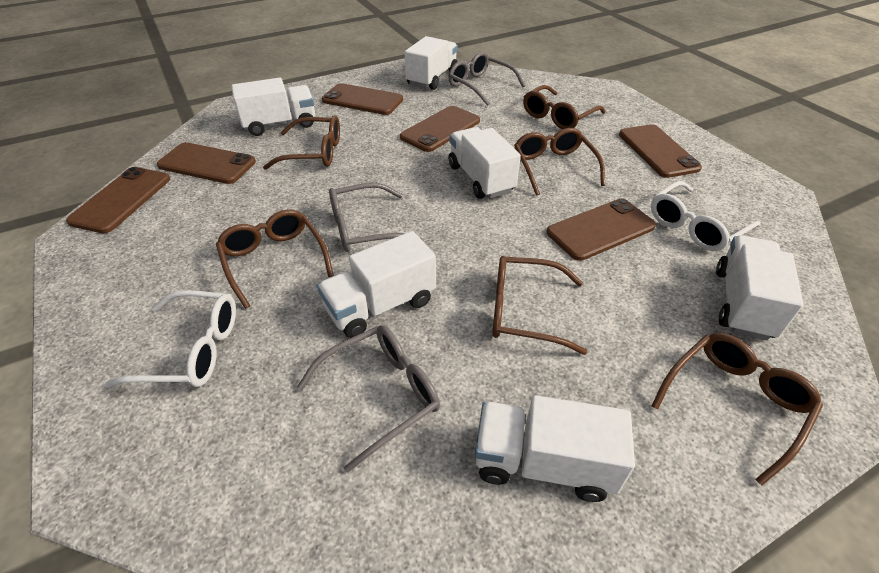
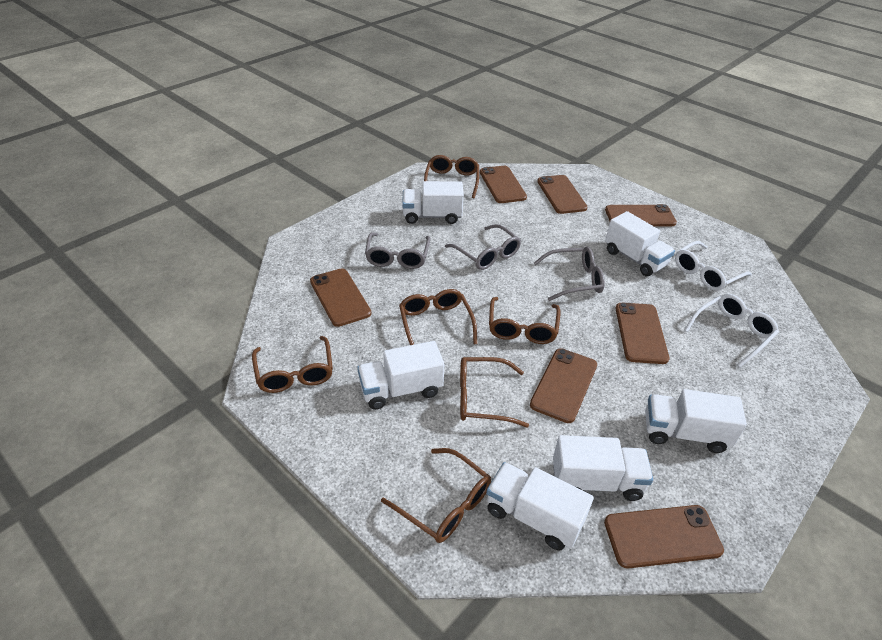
brown phone: [66,167,170,233] [157,142,256,184] [322,83,403,115] [400,106,480,152] [547,199,656,261] [619,124,702,178] = 6 -> [310,268,371,327] [480,166,527,203] [530,348,597,423] [537,175,588,214] [604,505,724,569] [605,204,677,227] [616,303,669,364] = 7

